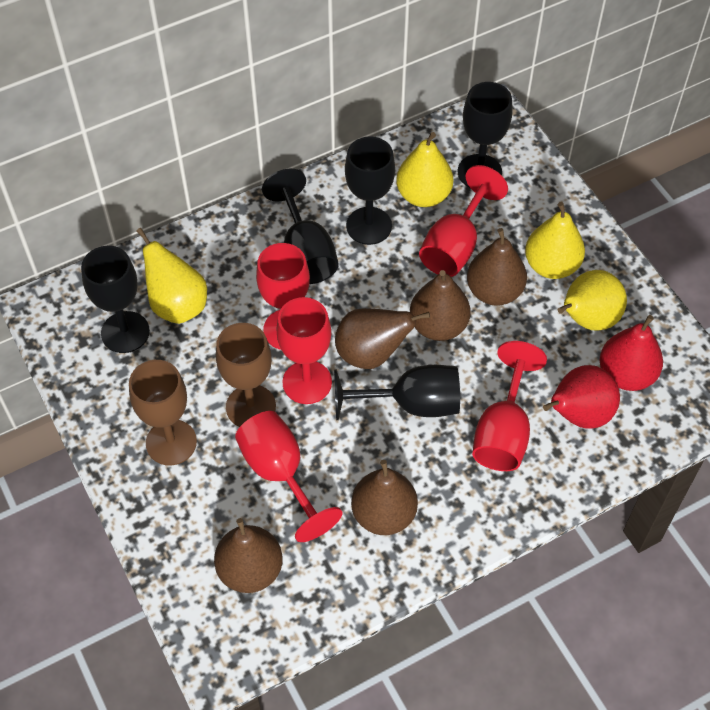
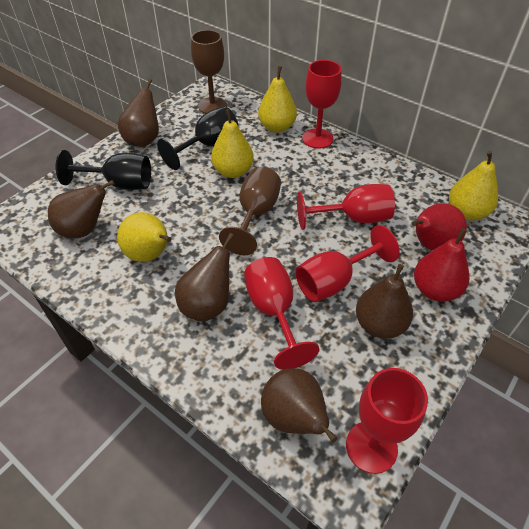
black goblet: [81,246,150,353] [262,169,339,284] [334,365,460,420] [345,136,395,245] [458,82,512,188] = 5 -> [56,150,151,190] [157,106,238,170] = 2

